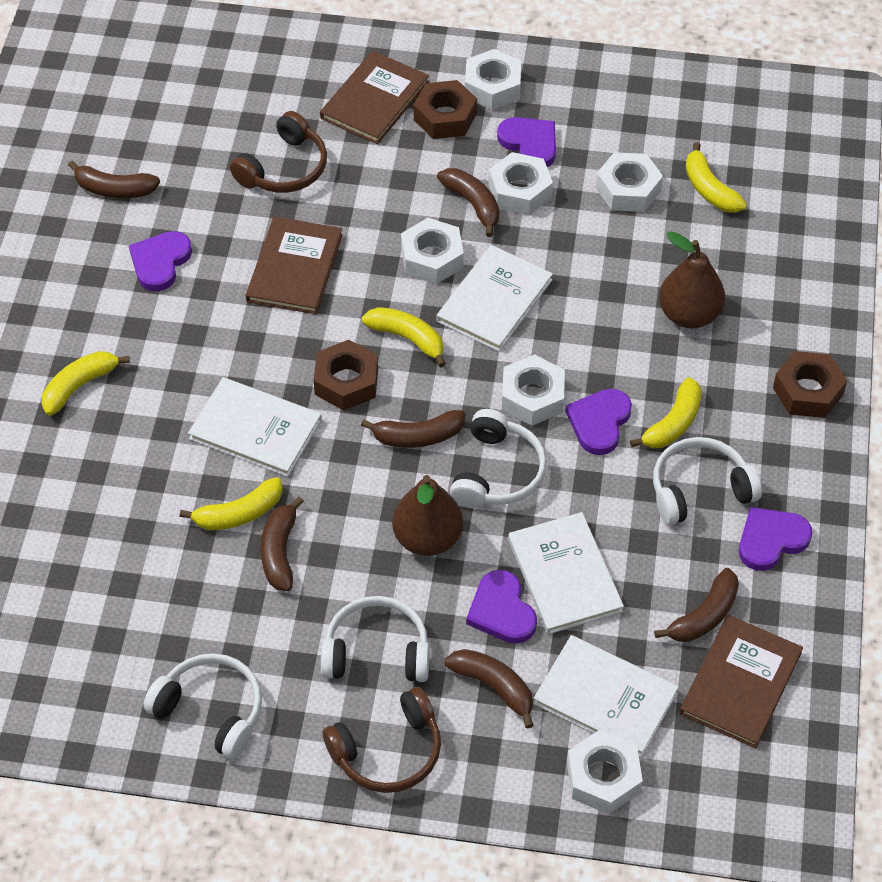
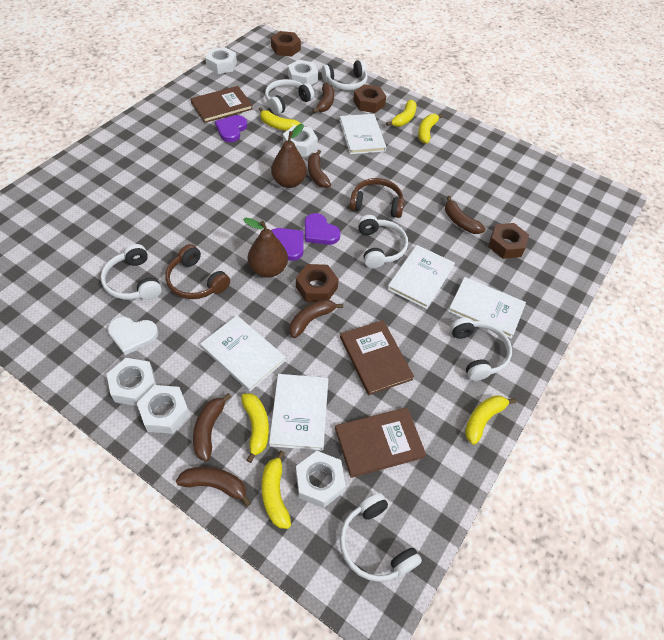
brown nut: [314,340,378,411] [413,80,477,139] [773,351,847,418] = 3 -> [271,31,301,57] [296,264,339,302] [353,84,386,113] [488,223,529,259] = 4
purple heart: [129,231,192,291] [466,570,537,644] [497,117,556,167] [565,389,632,455] [739,507,812,571] = 5 -> [215,115,247,142] [271,228,304,261] [305,213,341,245] = 3
white book: [188,377,322,477] [437,245,553,352] [508,512,624,634] [533,635,679,757] = 4 -> [200,315,286,392] [269,374,328,451] [340,114,386,154] [387,245,455,309] [448,277,526,338] = 5
white headphones: [143,653,262,759] [321,596,429,682] [450,409,547,508] [653,437,762,525] = 4 -> [101,244,162,300] [265,79,314,115] [322,60,367,90] [340,493,422,581] [358,215,408,268] [450,318,512,381] = 6
white heart: none = 0 -> [108,317,159,355] = 1
yellow banana: [42,351,130,416] [180,477,283,530] [362,307,446,368] [630,377,702,448] [686,142,747,213] = 5 -> [241,393,269,463] [259,108,301,131] [262,451,291,529] [386,100,417,127] [418,114,443,144] [465,395,516,445] = 6

